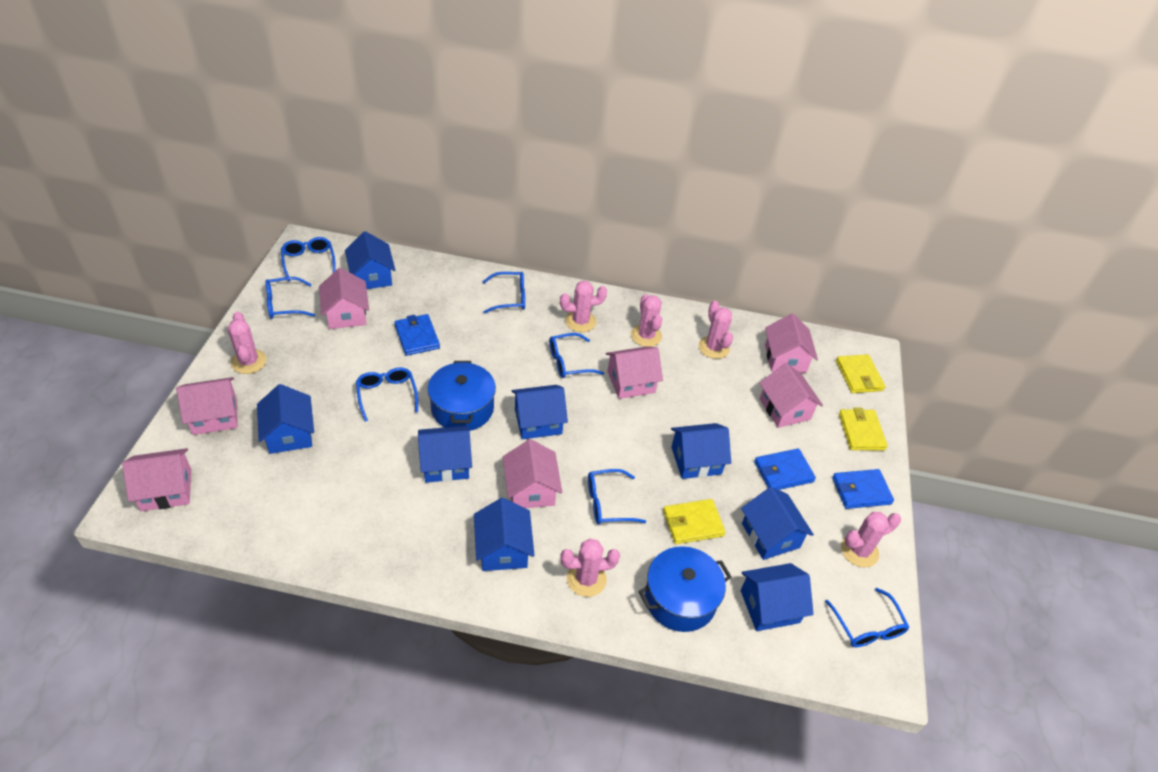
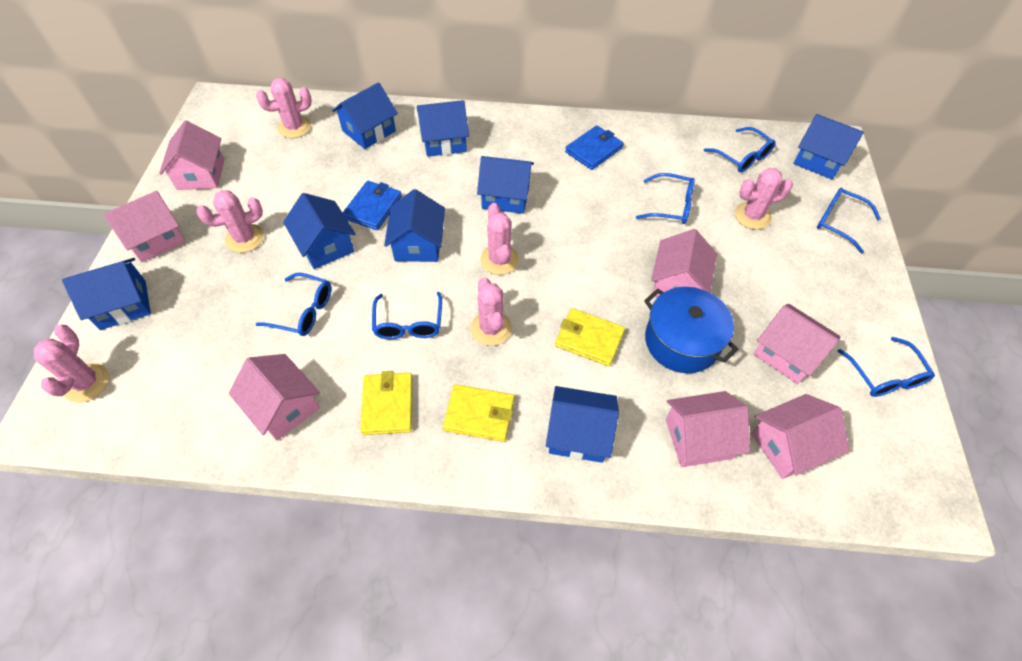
blue glasses: [265,277,315,319] [281,237,336,282] [356,367,418,422] [482,272,525,313] [549,333,604,378] [588,469,646,524] [825,588,909,647] = 7 -> [256,273,331,336] [372,292,442,339] [636,173,694,224] [704,127,776,172] [817,188,881,253] [838,337,935,397] = 6
blue pot: [428,361,496,431] [638,546,732,632] = 2 -> [644,287,738,373] = 1
blue wallet: [394,314,440,356] [754,448,816,490] [832,469,894,509] = 3 -> [342,181,402,230] [565,125,624,170] = 2

